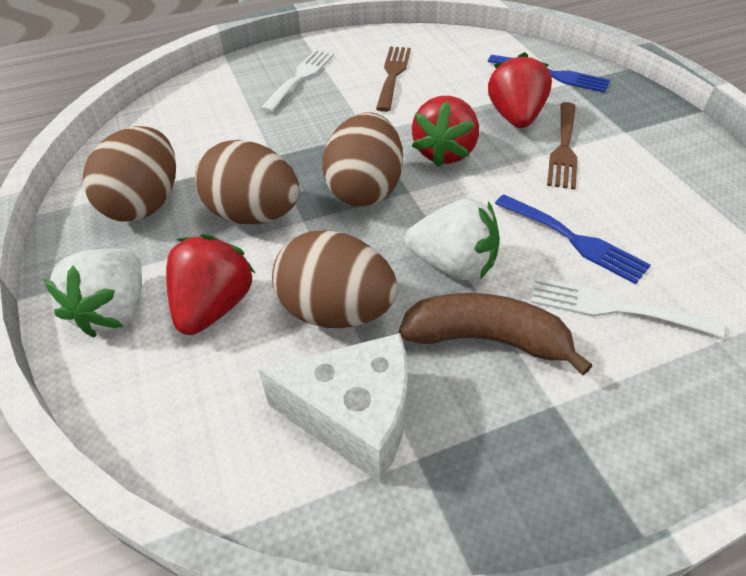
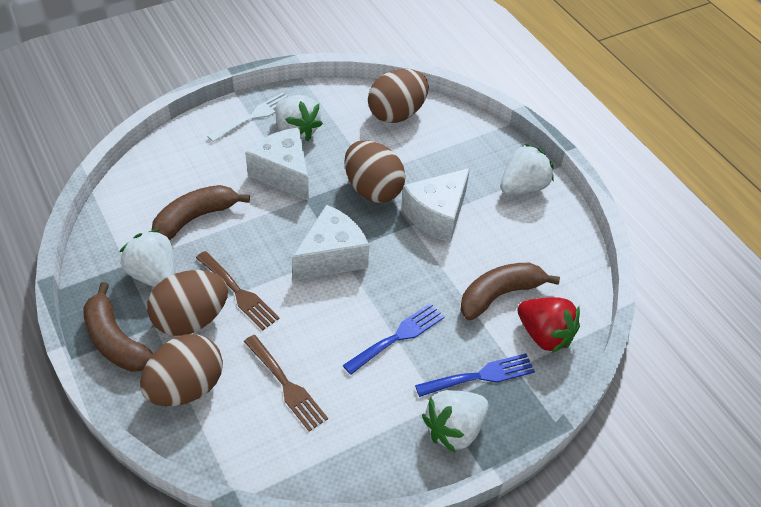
brown banana: [399,293,593,375] = 1 -> [83,282,154,372] [152,185,250,240] [461,263,560,320] = 3
red strawberry: [166,234,255,335] [412,96,479,167] [488,52,552,128] = 3 -> [517,297,580,353] = 1
white cheese: [258,333,408,483] = 1 -> [245,127,309,201] [292,205,369,280] [401,168,470,243] = 3
white fork: [260,50,334,112] [531,277,725,337] = 2 -> [207,92,288,142] = 1
white strawberry: [44,249,142,338] [405,198,500,280] = 2 -> [119,229,175,287] [275,95,323,141] [422,390,489,453] [500,144,554,195] = 4

